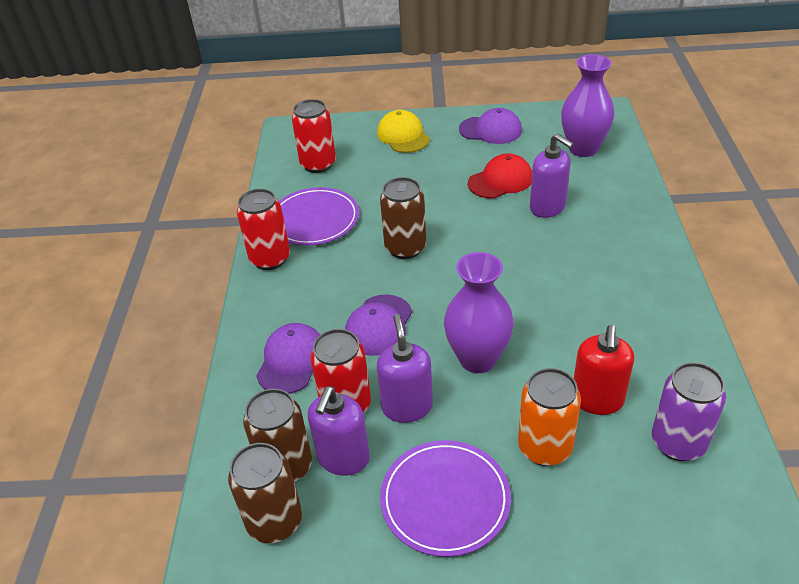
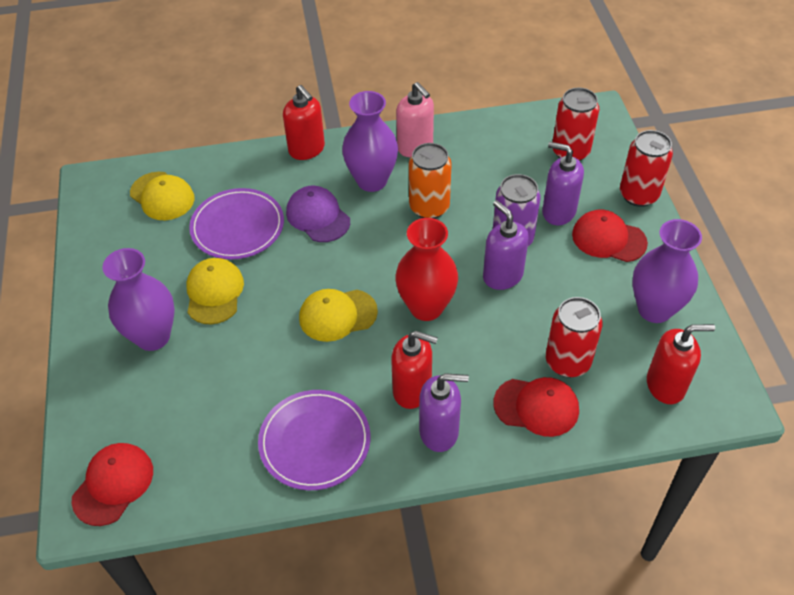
brown can: [228,443,302,543] [243,389,312,483] [380,177,426,259] = 3 -> none = 0
pink soap dispenser: none = 0 -> [396,82,434,157] = 1
purple cap: [256,323,320,394] [345,294,412,356] [459,108,522,144] = 3 -> [286,186,350,242] = 1
purple vase: [444,252,514,373] [561,54,614,157] = 2 -> [102,248,175,351] [342,91,398,192] [633,219,702,323] = 3
red cap: [468,153,532,199] = 1 -> [71,443,153,526] [494,377,579,437] [572,210,648,262] = 3
red soap dispenser: [574,325,634,415] = 1 -> [283,85,325,160] [391,331,438,409] [647,324,715,404] = 3
red vase: none = 0 -> [395,218,458,321] = 1
yellow cap: [377,110,430,153] = 1 -> [130,172,195,220] [186,258,244,324] [299,289,378,342] = 3

